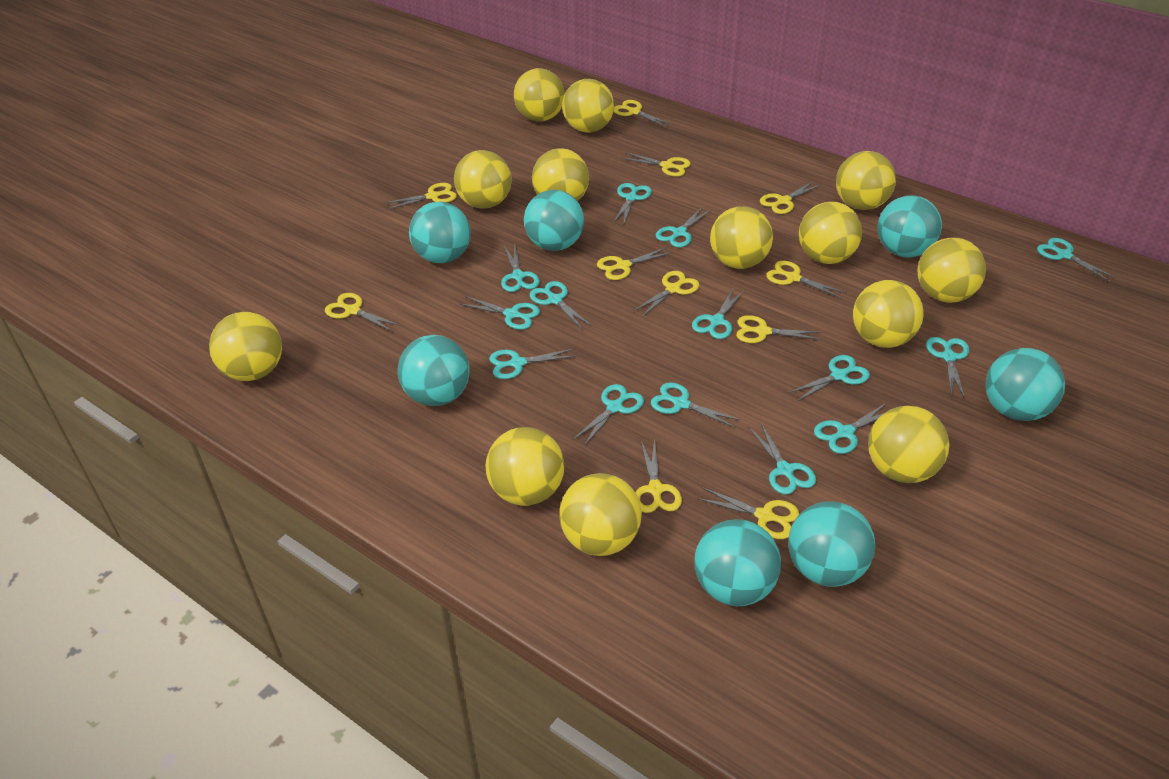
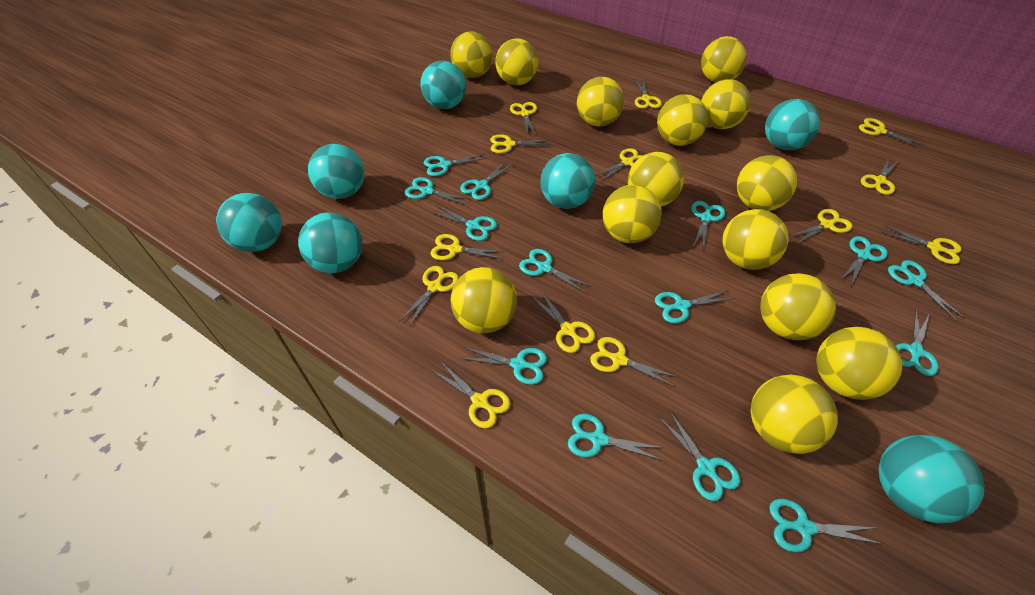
yellow ball: [209,312,282,381] [454,150,511,209] [486,427,564,506] [514,68,565,121] [532,148,589,201] [559,473,642,556] [562,79,614,133] [710,206,773,269] [799,202,862,264] [836,151,896,210] [853,280,924,348] [868,406,949,483] [918,237,986,303] = 13 -> [450,31,493,78] [450,267,517,333] [496,39,538,85] [577,77,624,126] [603,185,662,243] [628,152,684,207] [657,94,708,146] [701,36,747,82] [701,79,751,129] [722,209,789,270] [737,155,797,211] [751,375,838,454] [760,273,836,340] [816,327,902,400] = 14
yellow scissors: [325,293,400,331] [385,183,457,210] [597,247,672,280] [614,100,671,127] [622,152,691,177] [633,271,700,317] [635,439,682,513] [698,488,799,539] [736,315,822,343] [760,181,822,214] [766,261,846,298] = 11 -> [399,266,459,327] [430,234,505,260] [433,362,511,428] [490,134,551,153] [510,102,537,136] [531,290,595,353] [590,337,678,387] [595,148,643,182] [635,79,662,109] [789,209,852,244] [859,118,924,148] [861,158,899,195] [881,225,962,264] = 13

